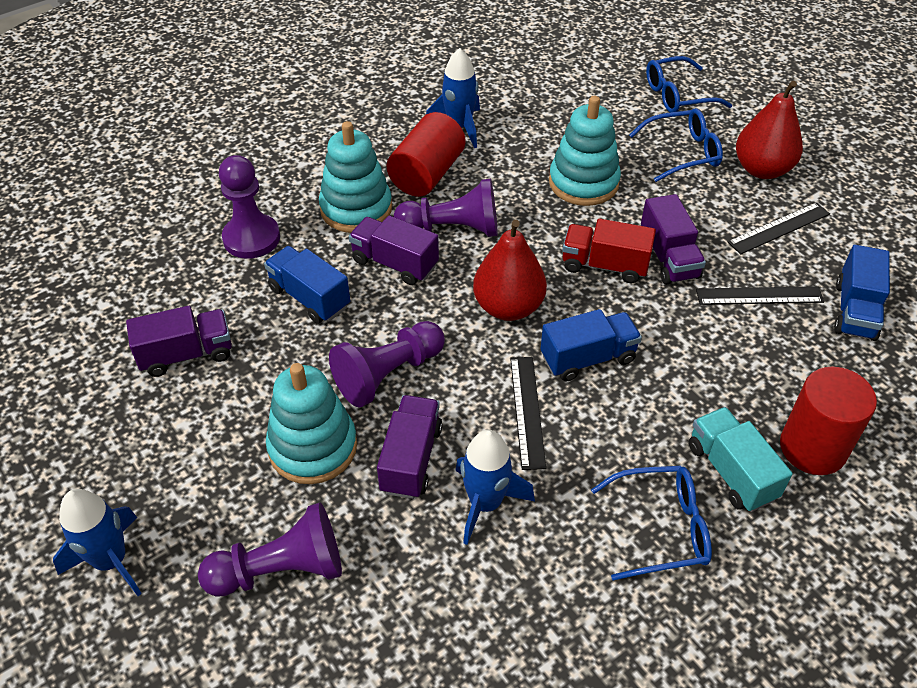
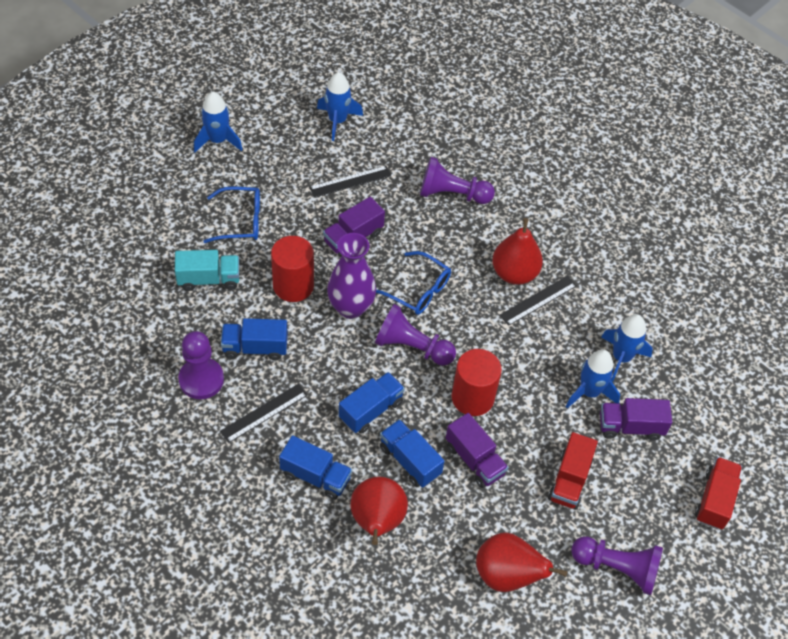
blue glasses: [591,466,712,581] [629,108,723,182] [646,56,732,112] = 3 -> [203,186,260,243] [376,251,451,315] = 2
blue rocket: [53,489,142,596] [426,48,480,148] [455,430,535,545] = 3 -> [194,92,243,152] [317,72,363,141] [566,349,620,408] [601,314,653,382] = 4
blue truck: [264,246,350,324] [540,309,642,382] [834,245,890,341] = 3 -> [221,318,288,360] [279,435,352,500] [339,372,405,434] [380,419,444,488] = 4
purple truck: [126,306,232,377] [349,215,439,285] [377,395,443,499] [641,194,706,284] = 4 -> [323,197,385,257] [446,413,509,488] [600,398,672,440] = 3
purple vase: none = 0 -> [327,233,376,319] = 1
red pear: [473,220,547,321] [736,81,803,179] = 2 -> [351,476,408,545] [476,532,567,592] [492,218,543,285] = 3
red truck: [562,219,656,283] = 1 -> [548,432,598,509] [695,457,742,529] = 2
turquoise stacking toy: [266,363,357,484] [319,121,392,233] [549,96,621,206] = 3 -> none = 0

